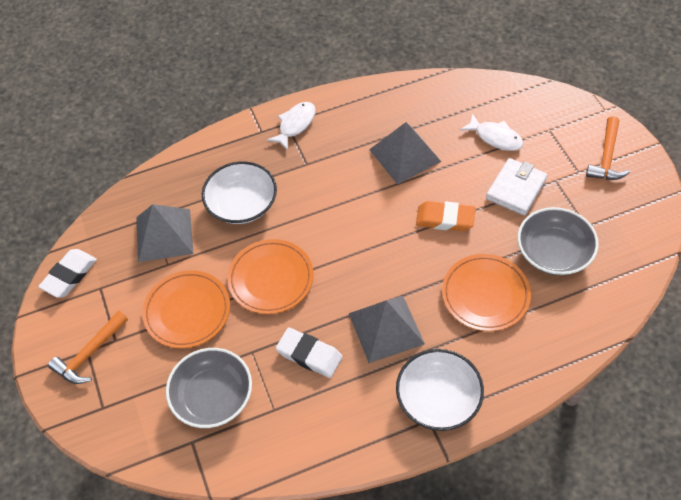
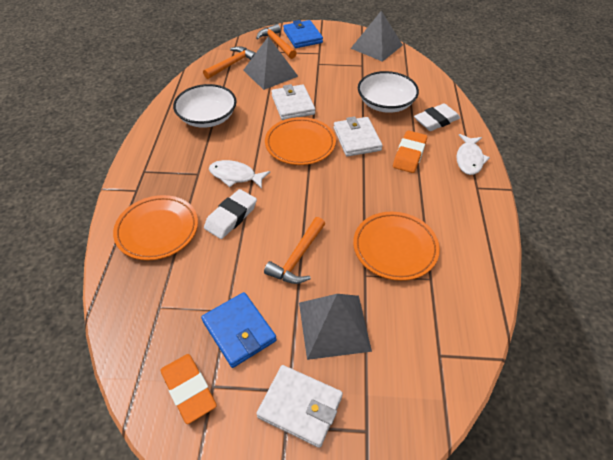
blue wallet: none = 0 -> [201,292,277,368] [283,20,323,48] = 2
grey bowl: [166,348,252,428] [518,207,598,275] = 2 -> none = 0
orange eraser: [416,201,476,231] = 1 -> [161,354,217,424] [393,130,427,173] = 2
orange hammer: [48,311,128,384] [586,116,630,180] = 2 -> [203,46,256,79] [256,24,297,59] [264,217,325,284] = 3
white wallet: [486,158,548,216] = 1 -> [256,365,343,448] [271,84,315,120] [334,116,383,157] = 3

